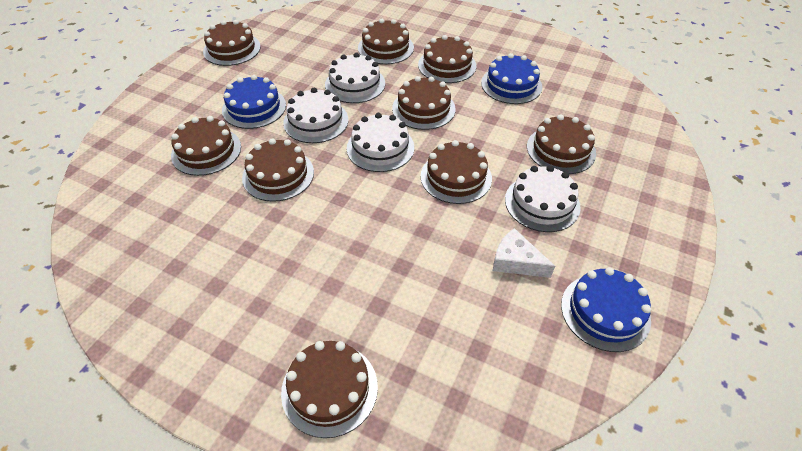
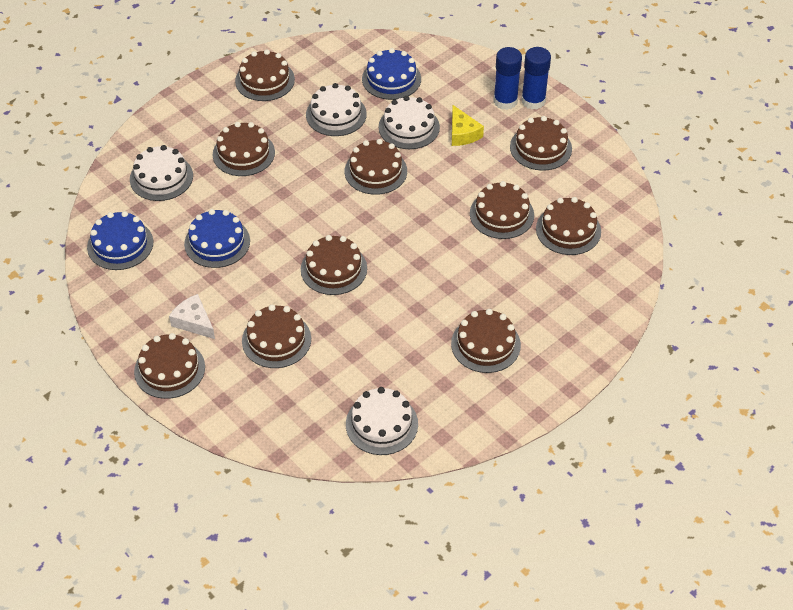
blue glue stick: none = 0 -> [493,47,522,110] [521,47,551,110] = 2
brown cake: [171,116,241,176] [203,20,261,66] [242,138,314,202] [281,341,378,438] [358,19,414,64] [392,76,456,130] [418,35,476,83] [421,140,492,204] [527,114,596,174] = 9 -> [134,333,205,399] [213,122,275,176] [235,50,295,101] [242,305,311,368] [301,235,367,295] [345,139,407,195] [451,309,521,373] [470,181,534,239] [510,116,572,171] [536,197,601,255] = 10
yellow cheese: none = 0 -> [452,105,484,146] = 1

